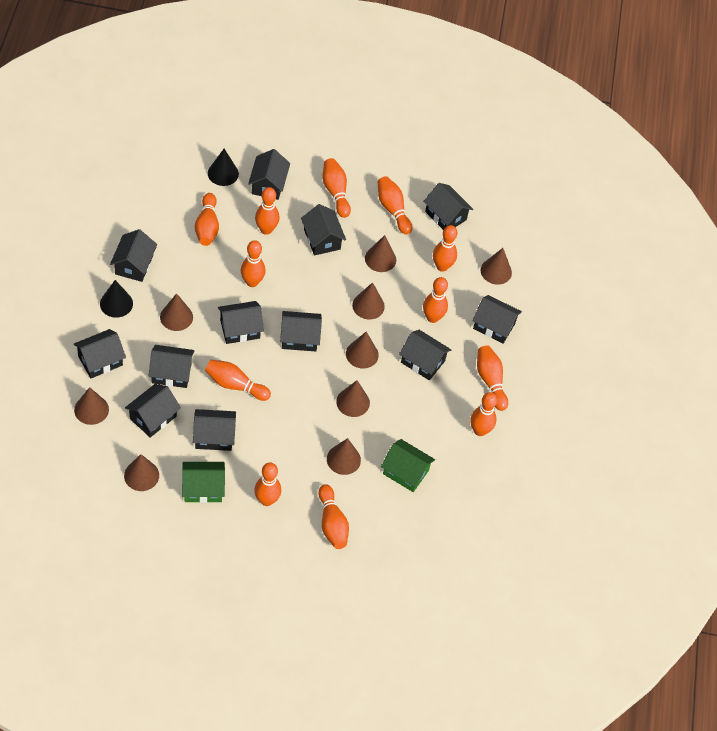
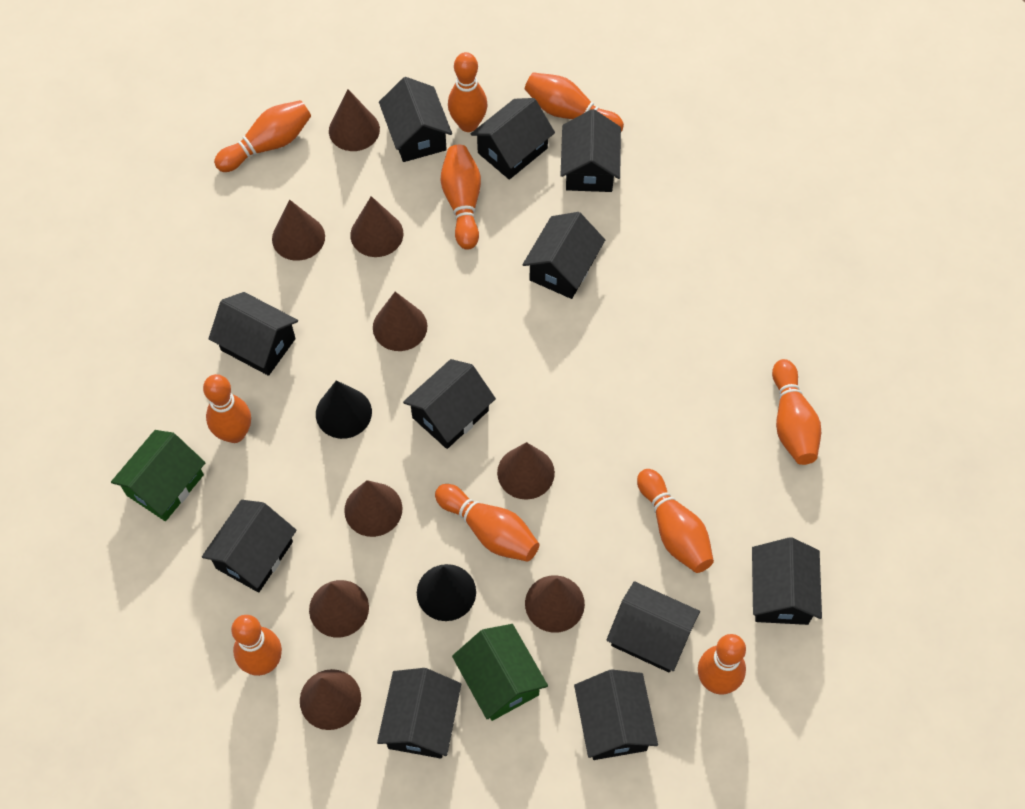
black house: [74,329,126,379] [110,229,157,282] [125,384,181,438] [149,345,194,388] [193,409,236,451] [218,301,264,344] [248,149,290,200] [280,311,322,351] [301,204,346,255] [399,330,451,380] [423,183,473,230] [472,295,522,343] = 12 -> [202,500,297,593] [209,292,298,376] [377,668,461,759] [379,77,452,162] [403,359,496,449] [471,98,555,180] [522,212,605,299] [560,109,621,192] [574,669,658,760] [607,581,700,672] [752,537,822,625] = 11
orange bowling pin: [195,193,219,246] [205,360,271,401] [241,240,266,287] [254,463,281,506] [255,187,279,235] [318,484,349,549] [322,158,351,218] [378,176,412,234] [423,277,448,323] [433,225,457,272] [470,392,497,436] [477,346,508,411] = 12 -> [203,374,251,443] [214,100,311,172] [231,615,282,676] [435,484,539,562] [441,145,481,249] [448,52,487,132] [525,72,624,132] [637,469,714,573] [698,634,746,695] [772,359,821,465] = 10

